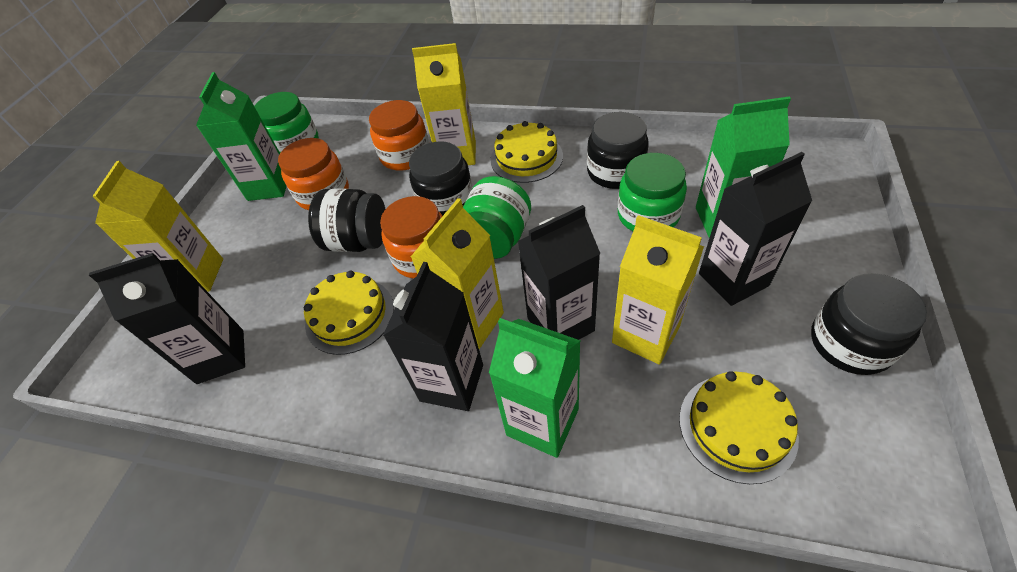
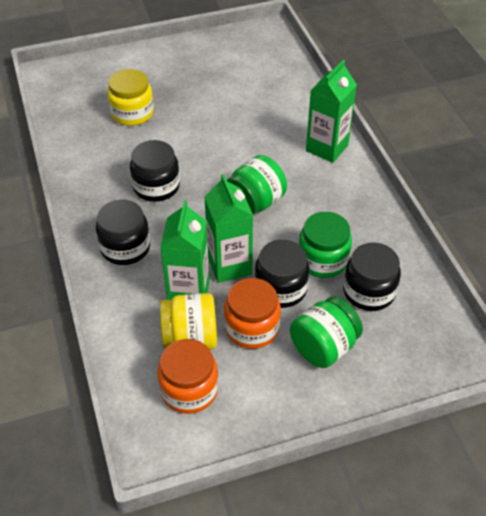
black carton: [89,253,245,384] [383,262,483,411] [518,205,600,340] [699,152,812,306] = 4 -> none = 0
orange jar: [278,138,349,210] [369,100,429,171] [380,196,442,278] = 3 -> [157,339,219,414] [224,278,281,349] = 2
yellow cake: [304,271,394,355] [490,121,563,183] [679,371,799,484] = 3 -> none = 0
yellow carton: [93,161,223,292] [411,198,504,349] [412,43,476,165] [612,215,704,365] = 4 -> none = 0
yellow jar: none = 0 -> [107,69,154,126] [160,293,217,350] = 2

